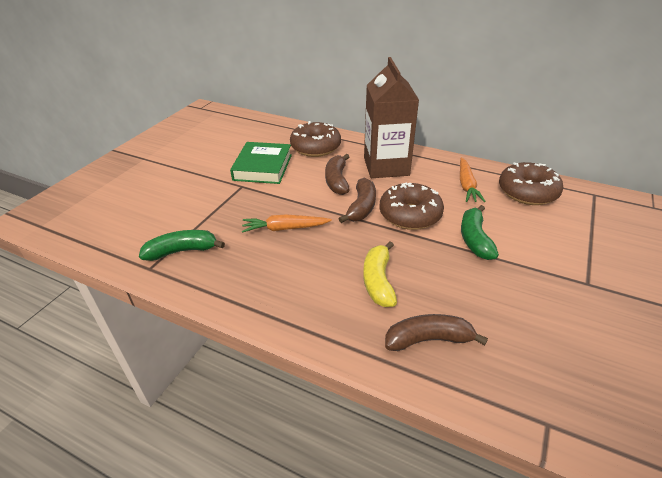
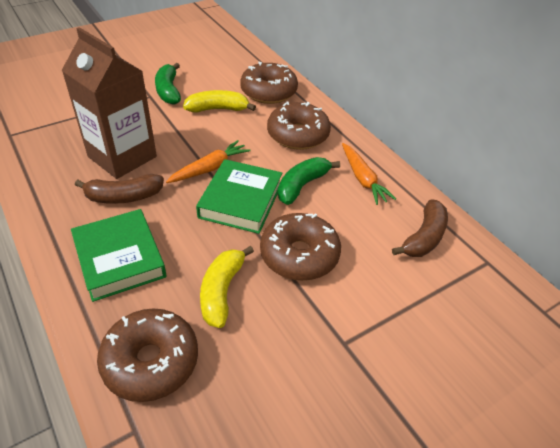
brown banana: [325,154,349,195] [339,178,376,223] [385,314,488,351] = 3 -> [75,174,164,204] [392,199,448,257] = 2
brown donut: [290,121,341,157] [380,183,444,230] [499,162,563,205] = 3 -> [97,308,198,402] [240,62,298,104] [260,213,341,281] [267,101,331,150] = 4
green book: [230,142,292,184] = 1 -> [71,209,167,302] [196,159,282,234] = 2
yellow banana: [363,241,397,307] = 1 -> [183,90,256,113] [200,246,254,328] = 2

